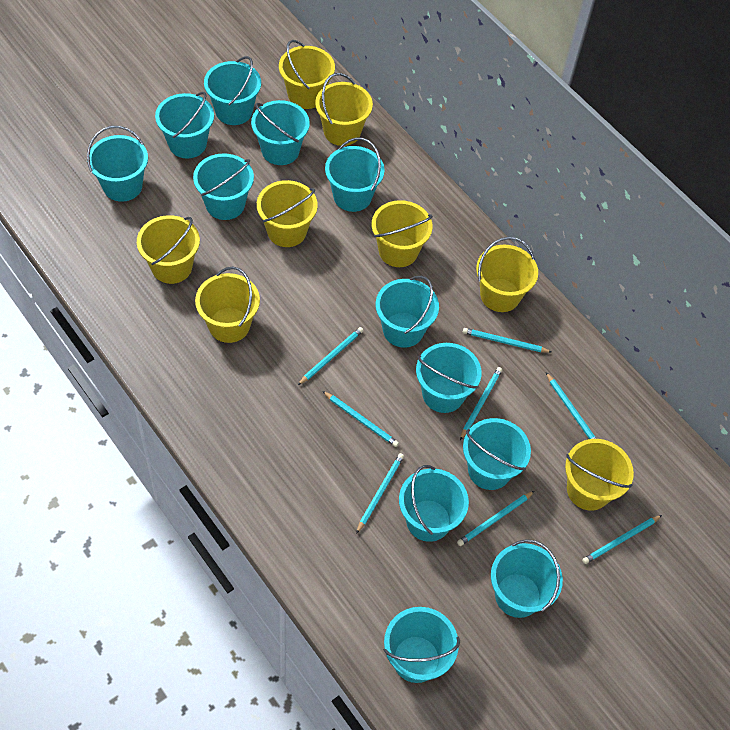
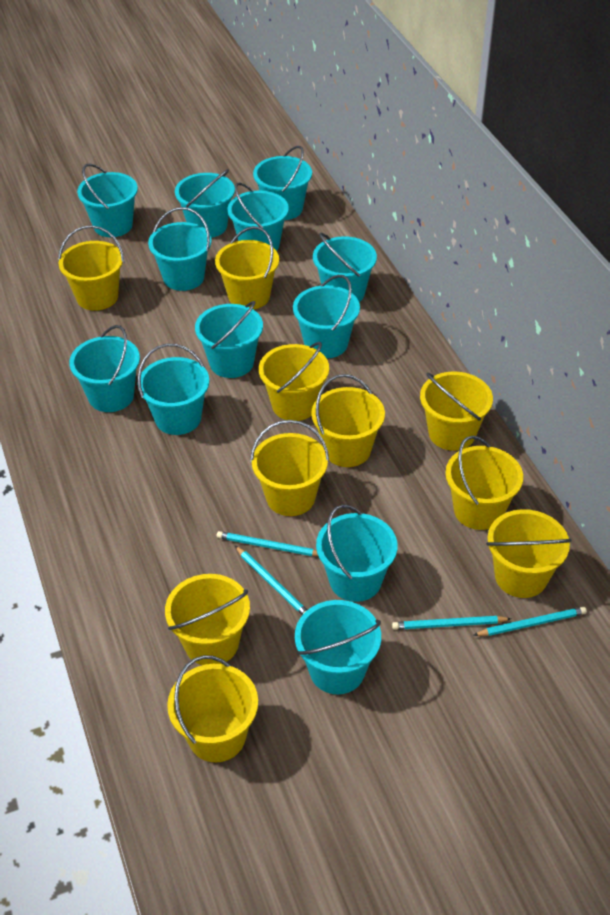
turquoise pencil: [298,327,364,385] [323,391,399,447] [356,453,404,534] [457,491,534,546] [460,367,502,440] [463,328,551,353] [546,372,597,439] [582,515,662,564] = 8 -> [217,531,318,556] [235,546,307,615] [392,616,511,630] [474,607,587,636] = 4
yellow bucket: [137,215,200,284] [195,267,260,343] [257,180,318,247] [279,40,335,109] [315,73,373,146] [372,200,433,267] [476,237,538,312] [565,439,634,511] = 8 -> [58,225,124,311] [165,574,250,665] [167,655,258,762] [215,226,279,309] [250,420,329,516] [259,342,329,421] [311,374,385,467] [420,371,493,451] [445,436,523,530] [486,509,572,598] = 10

